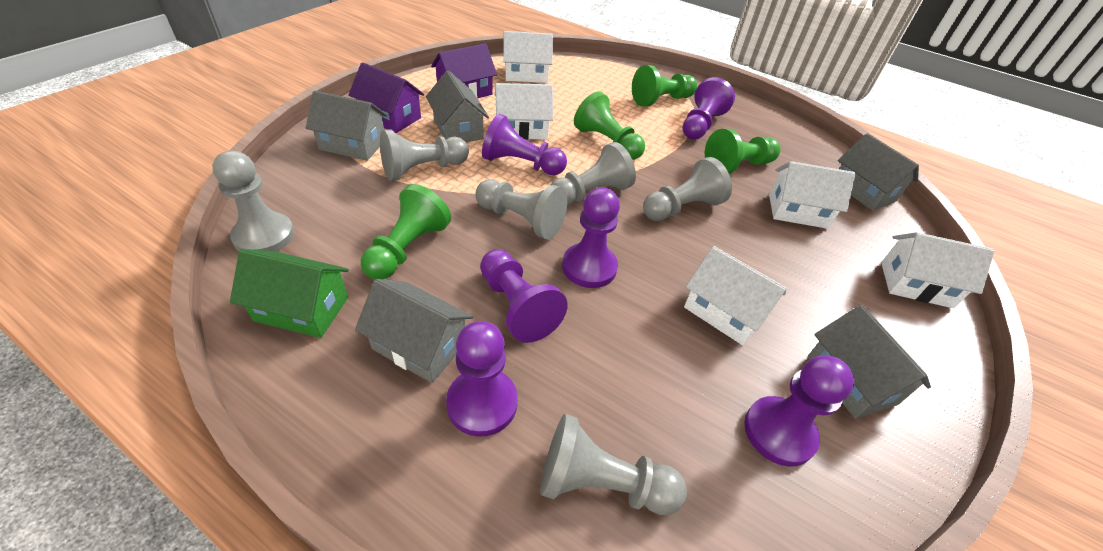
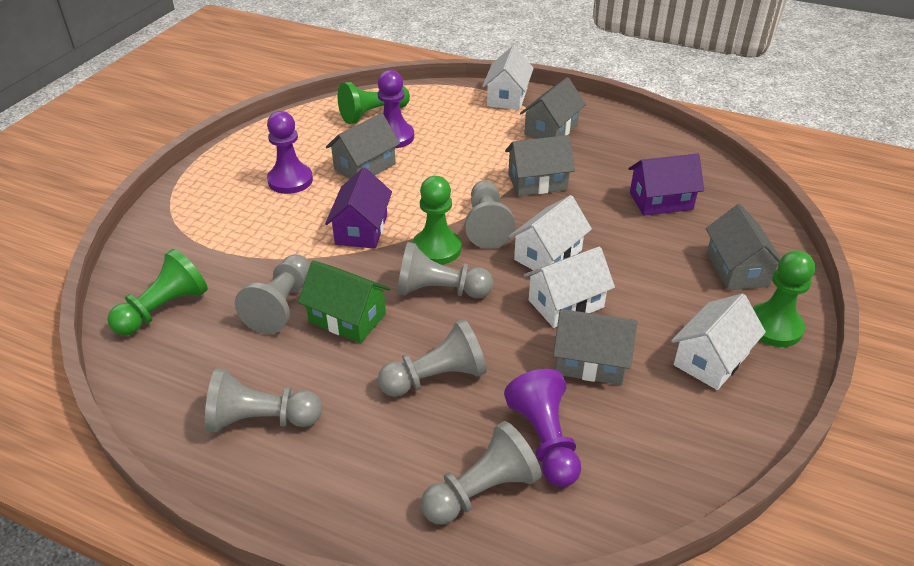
purple pawn: [446,321,518,437] [480,249,568,343] [482,113,567,175] [562,187,620,288] [683,77,735,140] [744,356,854,467] = 6 -> [267,111,313,194] [378,70,414,148] [504,369,581,487] = 3
white house: [495,83,553,140] [503,31,553,83] [684,246,787,345] [769,161,855,229] [881,232,995,308] = 5 -> [482,46,534,110] [509,195,592,273] [524,247,615,328] [671,293,766,390] = 4

